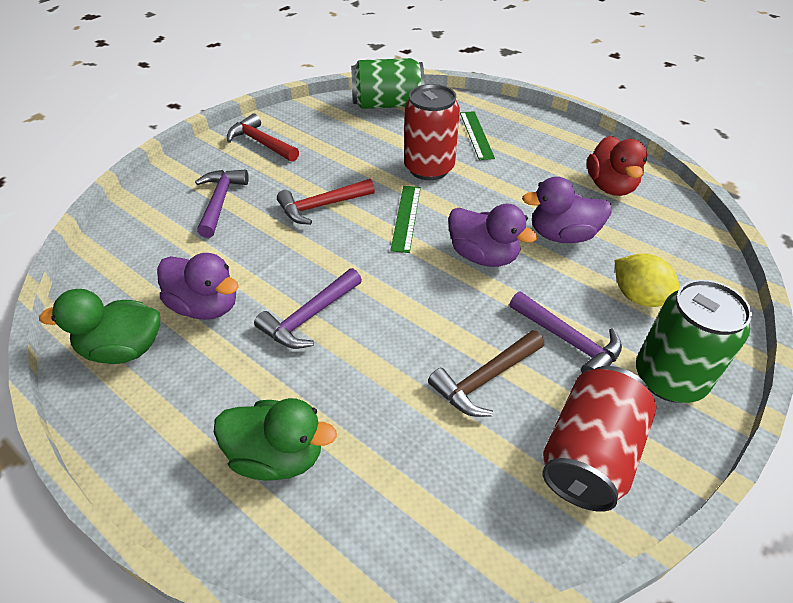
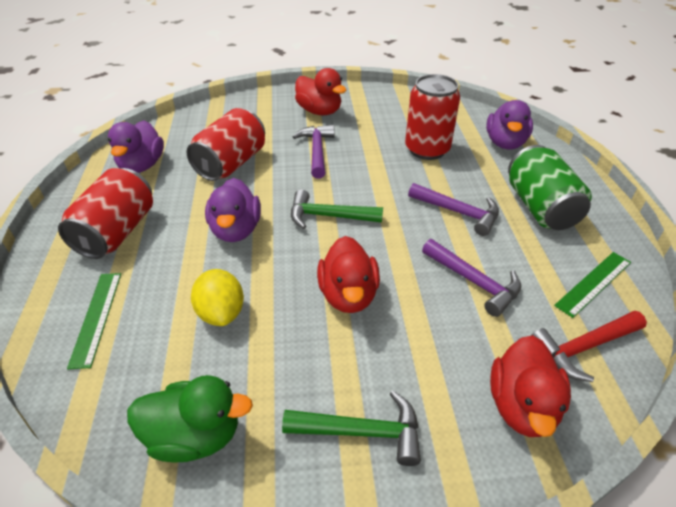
brown hammer: [428,330,544,417] = 1 -> none = 0
green can: [351,58,424,109] [636,280,752,403] = 2 -> [508,145,592,230] = 1
green duck: [39,289,160,364] [214,398,337,481] = 2 -> [127,375,253,463] = 1
green hammer: none = 0 -> [282,391,421,466] [291,189,383,229] = 2
red can: [404,84,460,180] [542,366,657,512] = 2 -> [58,168,153,259] [187,108,265,181] [405,74,460,160] = 3
red duck: [587,136,647,196] = 1 -> [295,68,346,115] [317,236,380,313] [490,335,571,437] = 3
red hammer: [227,113,299,162] [277,179,375,225] = 2 -> [531,311,647,382] = 1

